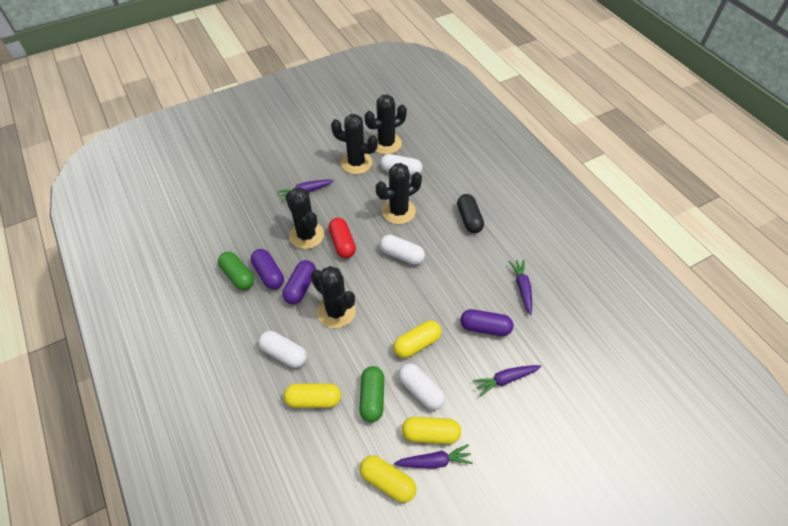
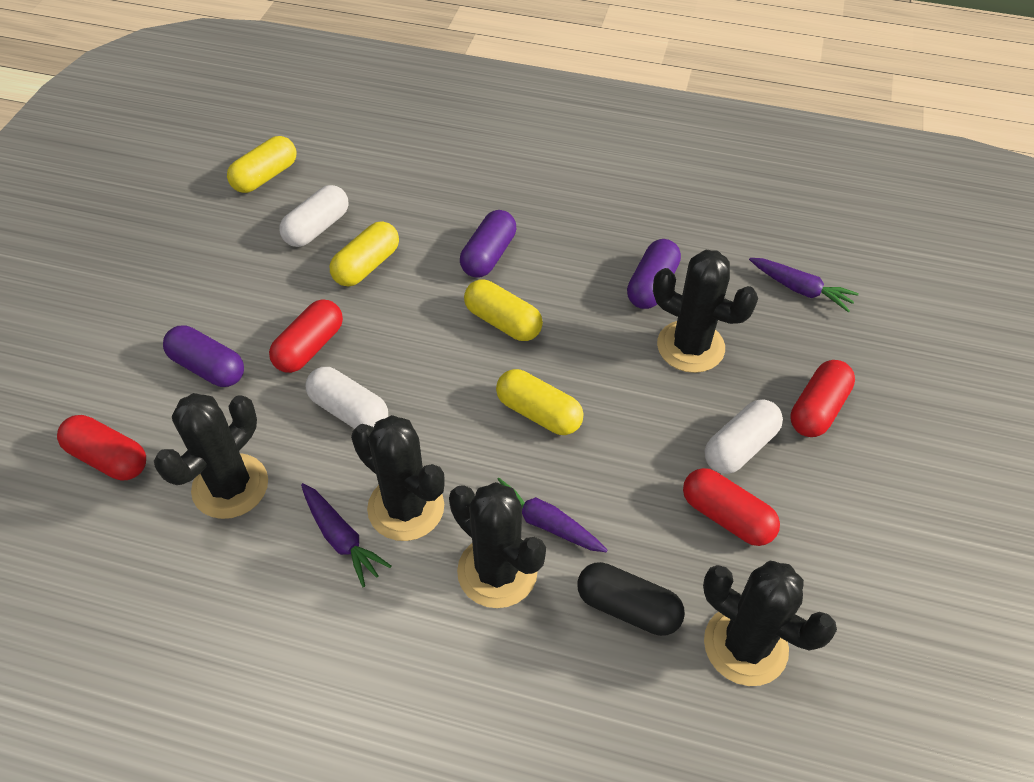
green capsule: [218,252,254,290] [359,366,384,422] = 2 -> none = 0
purple carrot: [277,180,334,202] [394,444,473,469] [473,365,541,396] [509,259,532,315] = 4 -> [301,483,391,587] [497,478,607,552] [749,258,859,312] = 3
red capsule: [328,218,356,258] = 1 -> [57,415,146,481] [269,299,343,373] [683,468,780,546] [790,360,855,437] = 4
white capsule: [258,331,307,368] [380,154,423,176] [380,235,425,265] [398,363,445,410] = 4 -> [279,185,349,247] [306,367,388,429] [704,399,783,474] = 3

